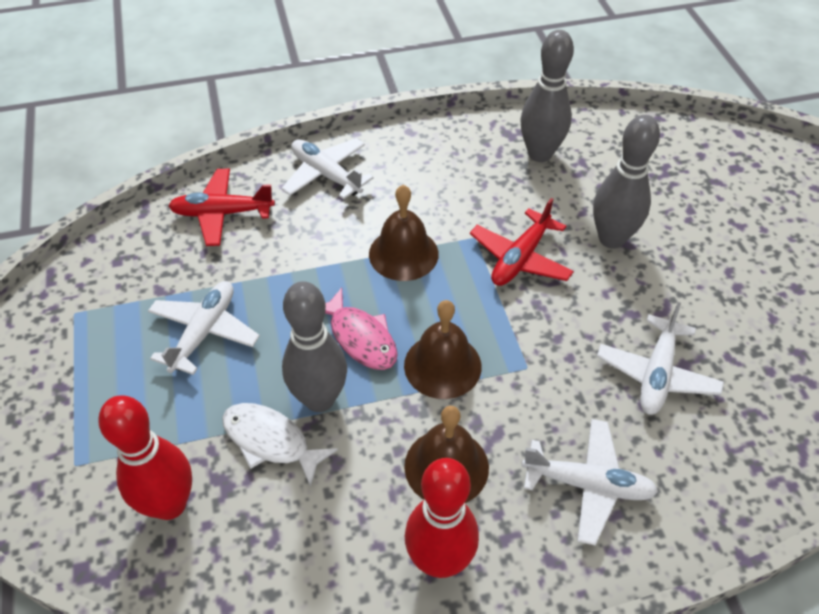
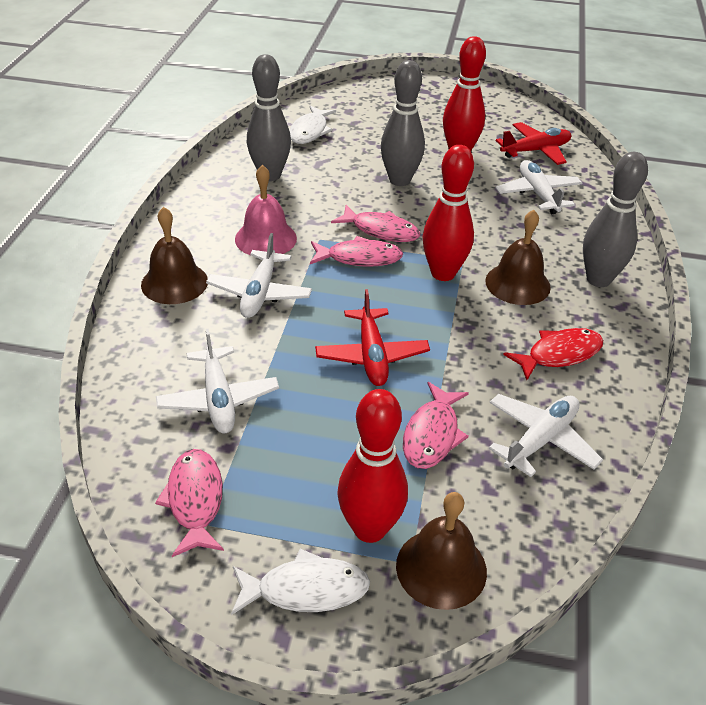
pink bell: none = 0 -> [235,165,297,255] = 1
pink fish: [325,287,398,370] = 1 -> [155,449,224,557] [310,236,403,267] [331,205,420,242] [403,382,469,469] = 4
red bowling pin: [98,395,192,520] [405,458,479,578] = 2 -> [337,389,408,543] [422,145,474,281] [443,36,486,151] = 3
red fish: none = 0 -> [503,328,603,380] = 1
white fish: [222,403,338,487] = 1 -> [231,549,370,615] [289,105,336,144] = 2

